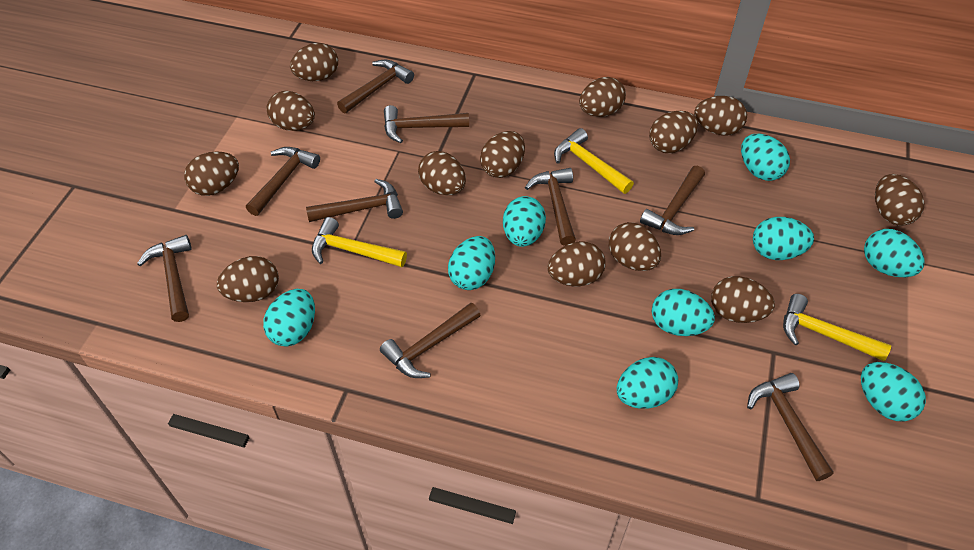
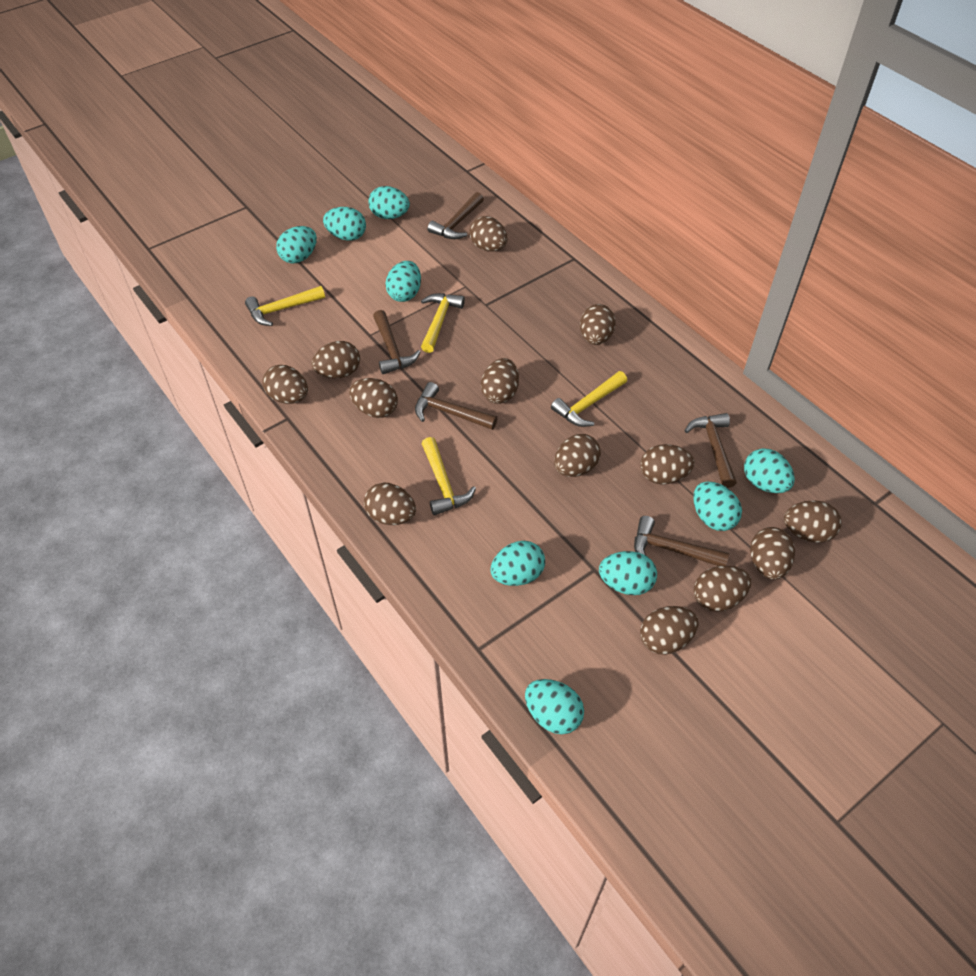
brown hammer: [137,235,192,322] [246,147,320,216] [306,179,403,222] [337,60,414,114] [380,303,480,378] [384,105,469,143] [525,168,576,246] [640,166,705,235] [747,373,834,481] = 9 -> [373,310,420,374] [415,382,498,430] [428,192,484,239] [634,516,729,566] [685,413,737,488] = 5
yellow hammer: [312,217,407,267] [554,128,634,194] [783,294,891,361] = 3 -> [245,286,325,326] [421,293,465,353] [422,437,476,515] [551,371,627,427] = 4

